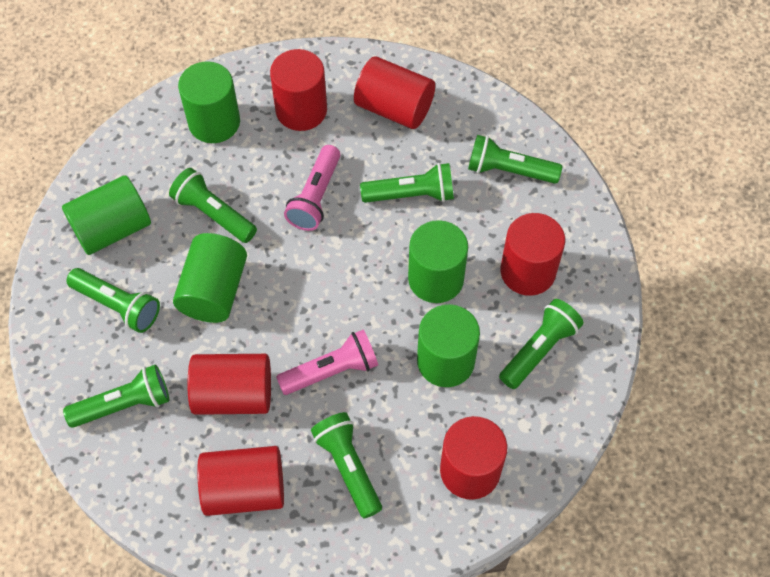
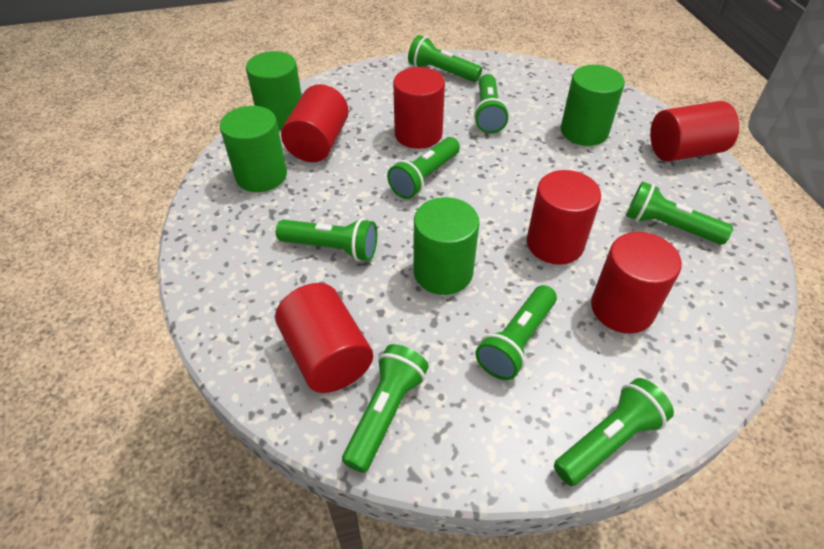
green cylinder: [62,175,151,255] [173,233,247,323] [178,61,240,143] [408,220,468,303] [417,304,480,387] = 5 -> [220,106,287,192] [246,51,302,131] [414,197,479,295] [561,65,625,146] = 4
green flashlight: [63,364,169,428] [66,268,160,333] [169,168,257,243] [311,412,382,519] [360,163,454,203] [468,135,562,184] [499,299,583,389] = 7 -> [276,218,377,261] [342,344,429,473] [387,137,460,199] [408,35,482,82] [474,74,509,133] [475,285,557,380] [554,378,674,486] [626,181,733,245] = 8
pink flashlight: [276,330,378,395] [284,145,340,231] = 2 -> none = 0

